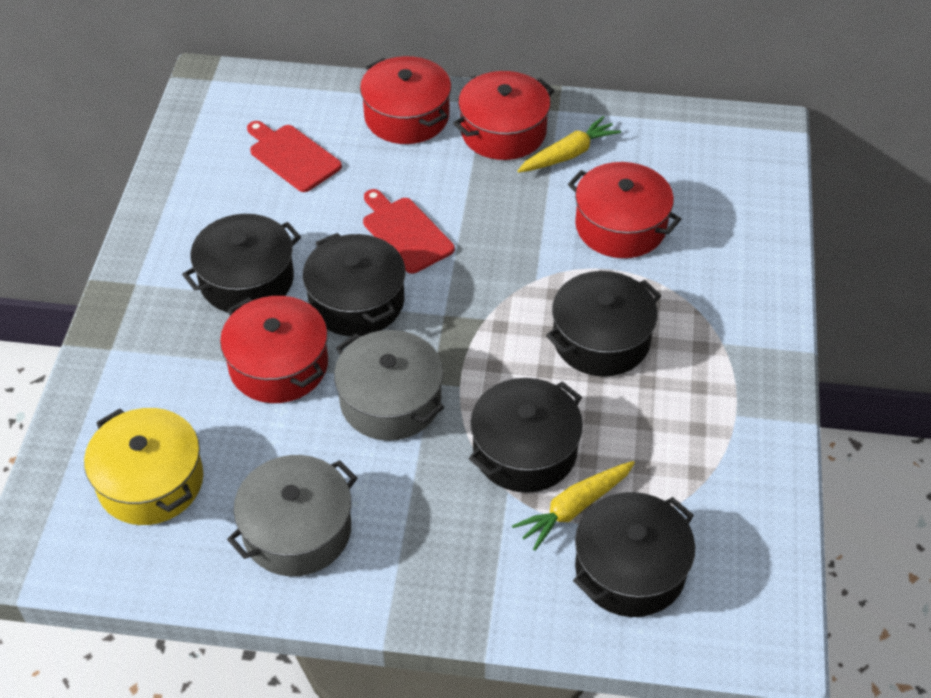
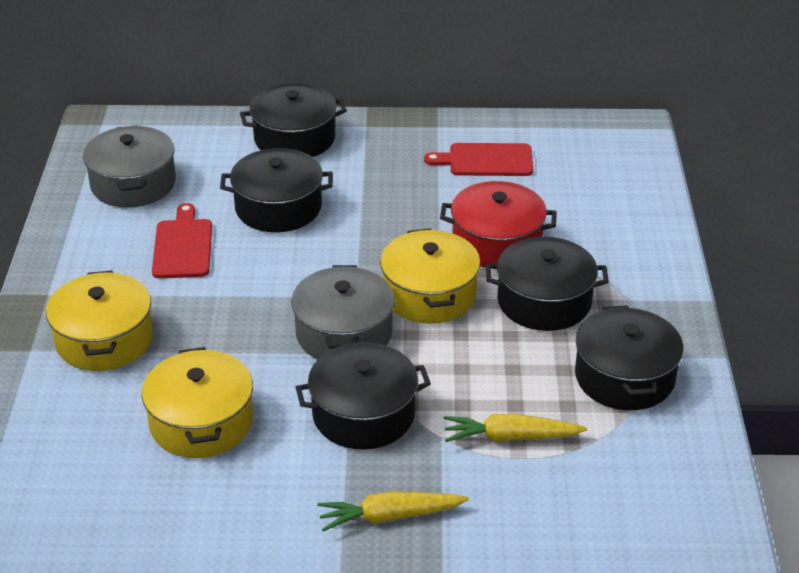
red pot: [220,296,328,403] [360,56,451,144] [453,71,554,160] [568,162,681,258] = 4 -> [440,181,557,268] = 1
yellow pot: [84,408,203,525] = 1 -> [46,270,153,371] [142,347,253,458] [380,228,480,324] = 3

